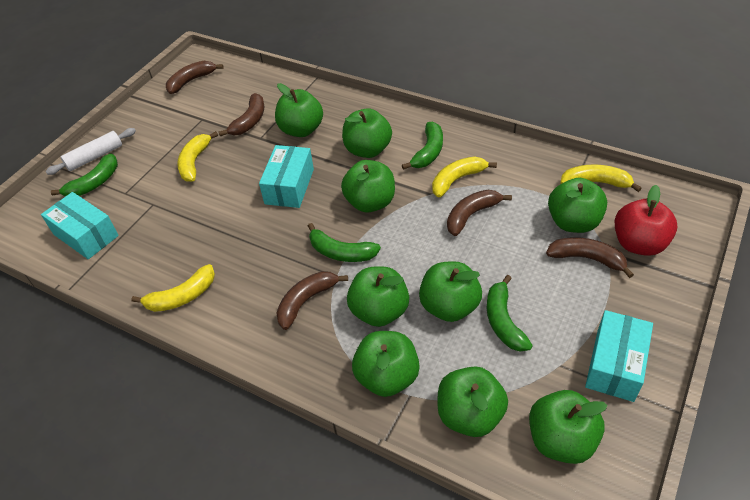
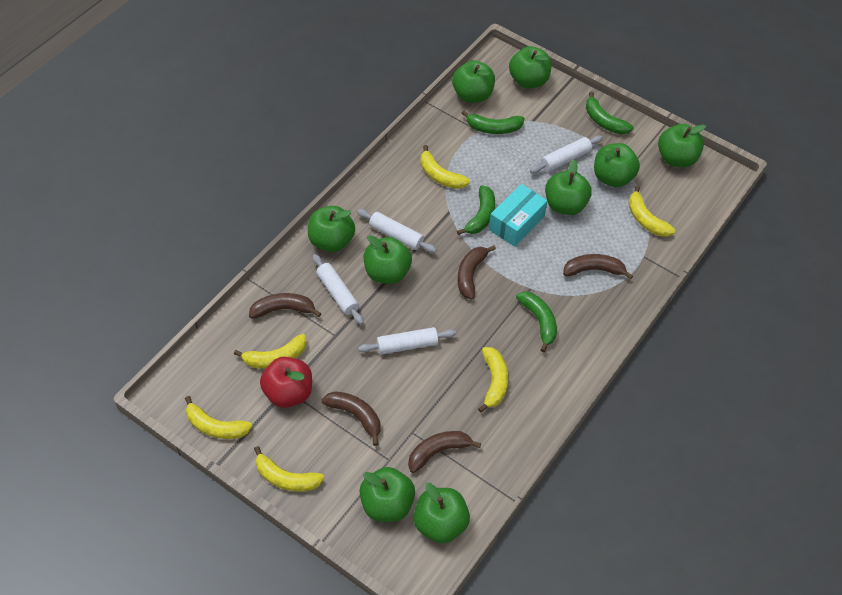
turquoise box: [41,192,119,259] [259,145,314,208] [585,310,653,402] = 3 -> [489,184,547,247] = 1
white rolling pin: [45,128,136,175] = 1 -> [312,254,364,325] [357,209,437,253] [358,327,456,355] [530,135,603,174] = 4
yellow banana: [131,264,215,312] [177,131,218,182] [432,156,497,198] [560,165,642,192] = 4 -> [185,396,252,439] [234,334,307,369] [254,446,324,492] [420,145,470,189] [478,347,508,412] [629,186,675,237] = 6

